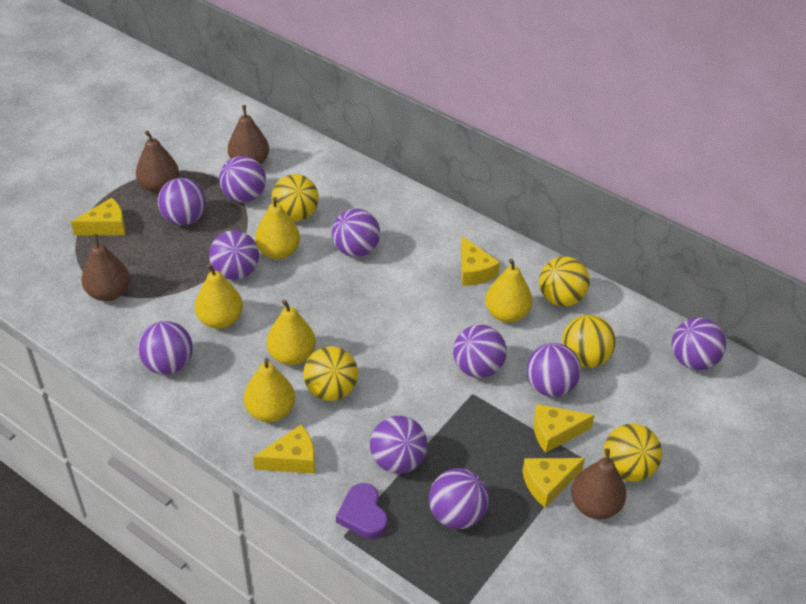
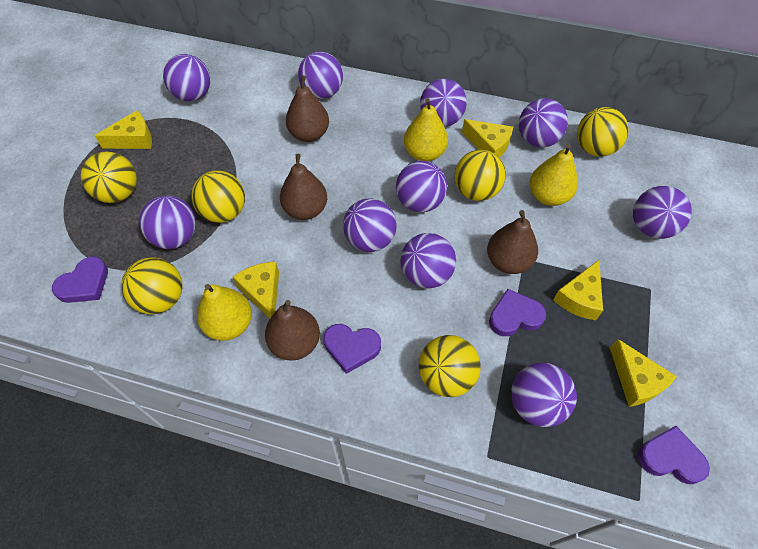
purple heart: [336,483,388,539] = 1 -> [52,256,108,303] [324,324,381,374] [489,289,546,336] [638,426,710,484] = 4
yellow ball: [272,174,319,221] [303,346,358,401] [539,256,590,307] [562,315,616,368] [604,424,662,482] = 5 -> [81,152,137,203] [121,257,183,314] [191,171,245,223] [419,335,481,397] [455,150,506,201] [577,107,629,157] = 6
yellow pear: [195,264,243,329] [244,358,295,422] [255,197,300,259] [267,300,316,365] [485,259,532,323] = 5 -> [197,284,252,341] [404,98,448,161] [530,144,578,206] = 3

